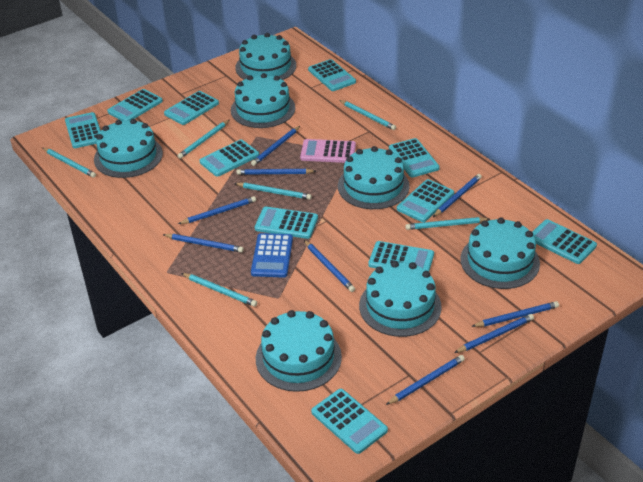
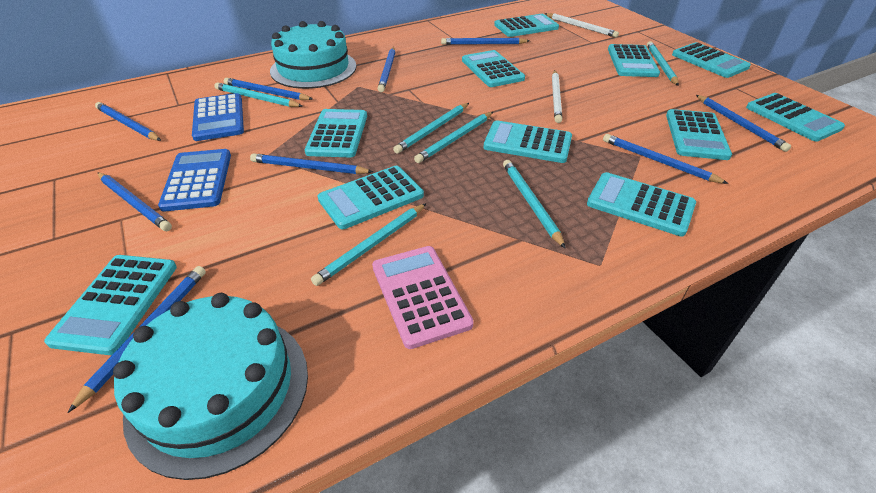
blue calculator: [251,233,293,278] = 1 -> [158,149,231,211] [192,93,244,141] = 2
turquoise cake: [94,119,163,178] [231,73,295,128] [235,33,296,80] [256,310,342,392] [338,146,410,209] [359,261,442,337] [460,217,540,289] = 7 -> [113,293,308,480] [270,21,357,89] = 2
white pencil: none = 0 -> [545,13,619,38] [552,70,562,123] = 2

